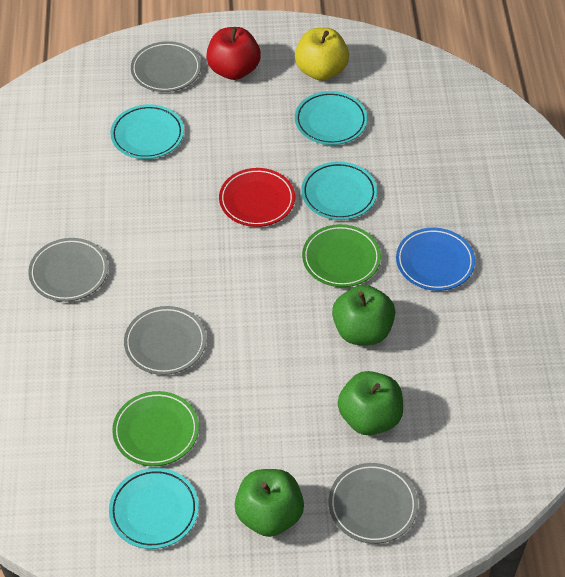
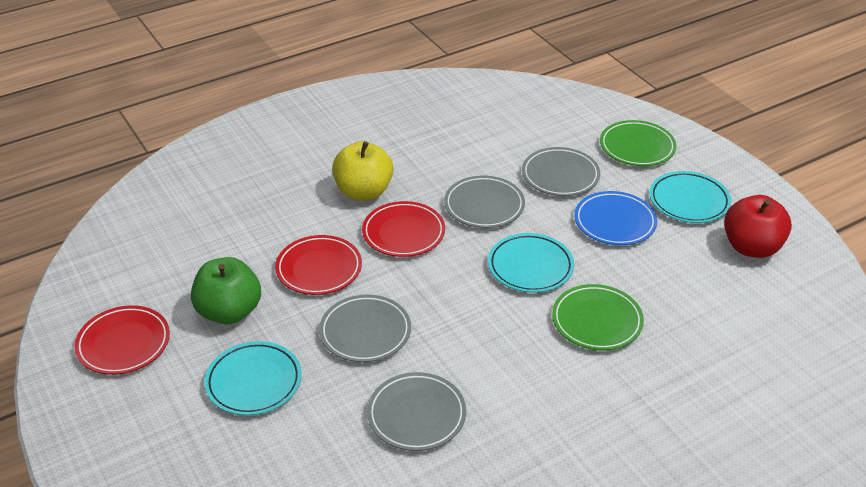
green apple: [234,469,304,537] [332,285,395,345] [338,371,403,435] = 3 -> [191,257,261,324] = 1
red plate: [219,168,295,227] = 1 -> [74,305,170,375] [275,235,362,295] [362,201,445,257] = 3
turquoise plate: [109,468,199,549] [110,104,184,159] [295,91,367,145] [301,162,377,220] = 4 -> [204,341,302,416] [488,233,574,293] [649,171,731,223] = 3

